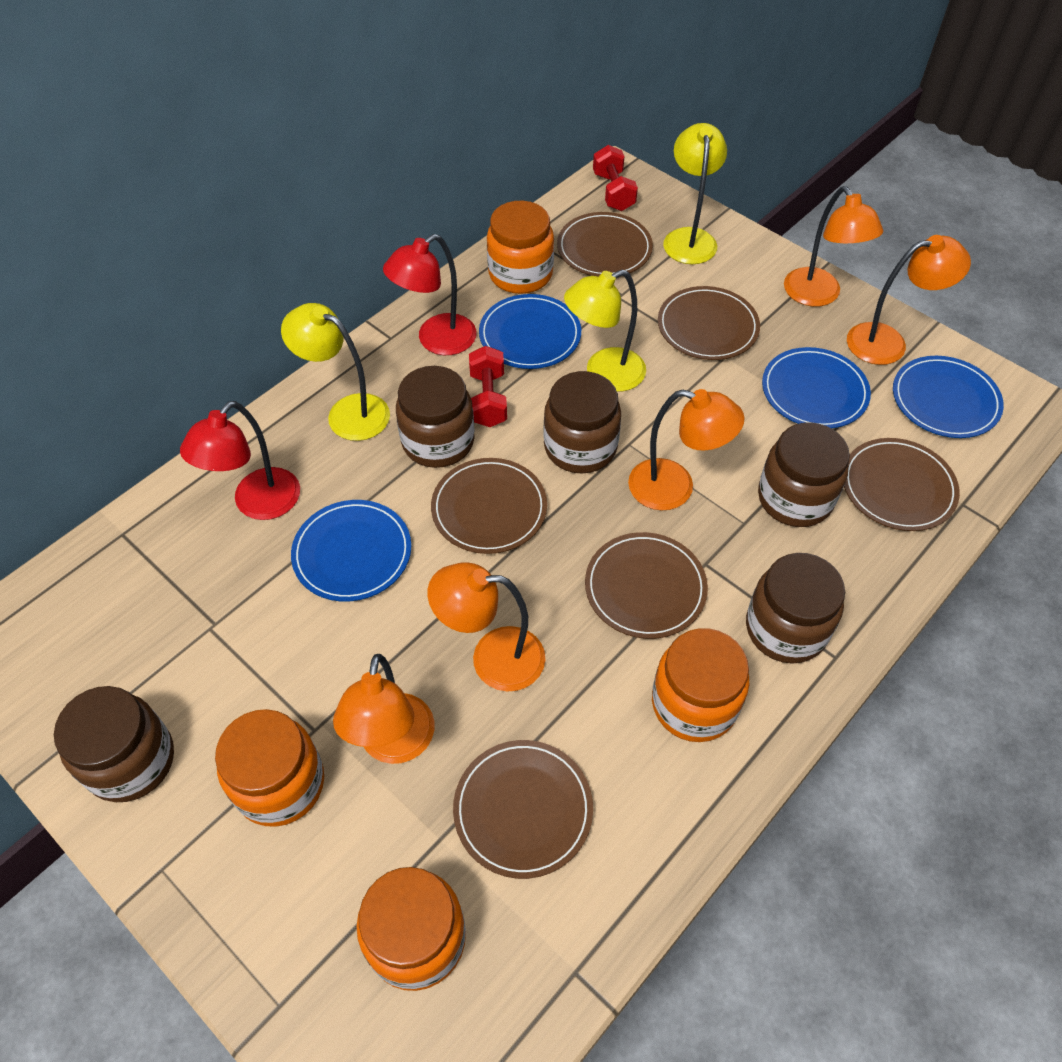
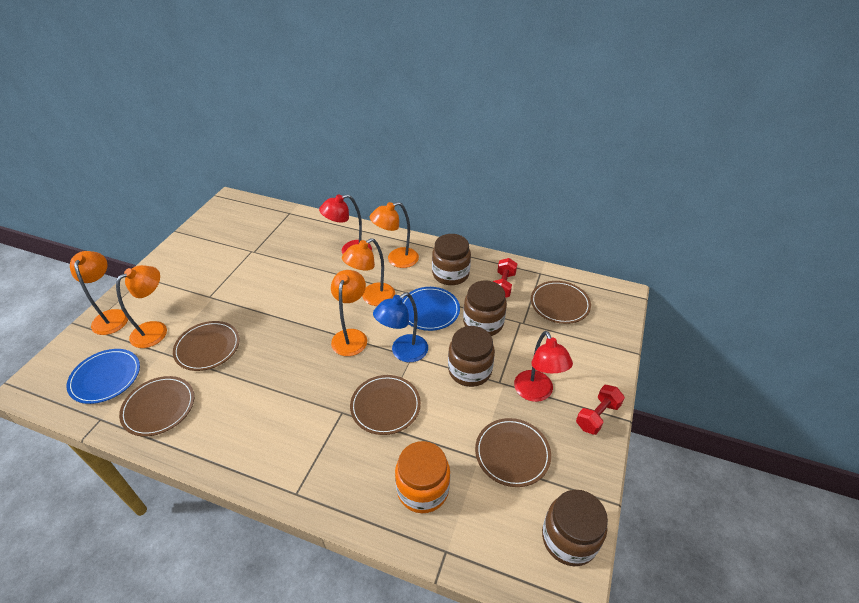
blue lamp: none = 0 -> [373,292,428,362] = 1
blue plate: [291,500,411,602] [479,294,581,369] [762,347,871,428] [893,356,1004,438] = 4 -> [67,349,140,404] [402,287,460,331] = 2
brown jar: [54,686,174,802] [396,366,475,468] [543,371,621,473] [746,553,845,664] [758,422,850,527] = 5 -> [432,234,471,285] [448,326,495,387] [463,280,507,336] [542,490,608,566] = 4
brown plate: [431,458,547,554] [453,740,593,879] [557,212,653,277] [585,532,708,639] [658,286,760,360] [844,438,960,531] = 6 -> [119,376,194,437] [173,321,240,371] [350,375,421,435] [475,418,551,487] [531,281,591,324] = 5
orange jar: [215,709,324,827] [357,867,466,991] [487,201,554,294] [652,628,749,742] = 4 -> [395,441,450,513] = 1
yellow lamp: [281,303,390,441] [564,270,646,392] [663,123,727,264] = 3 -> none = 0

